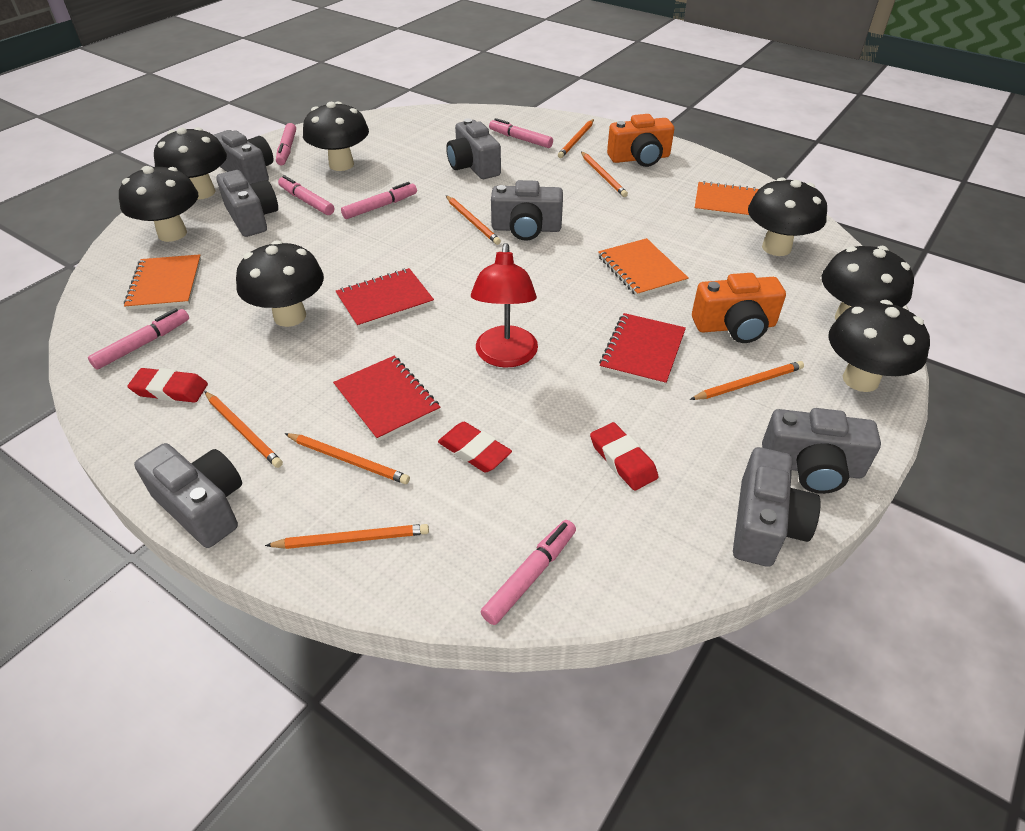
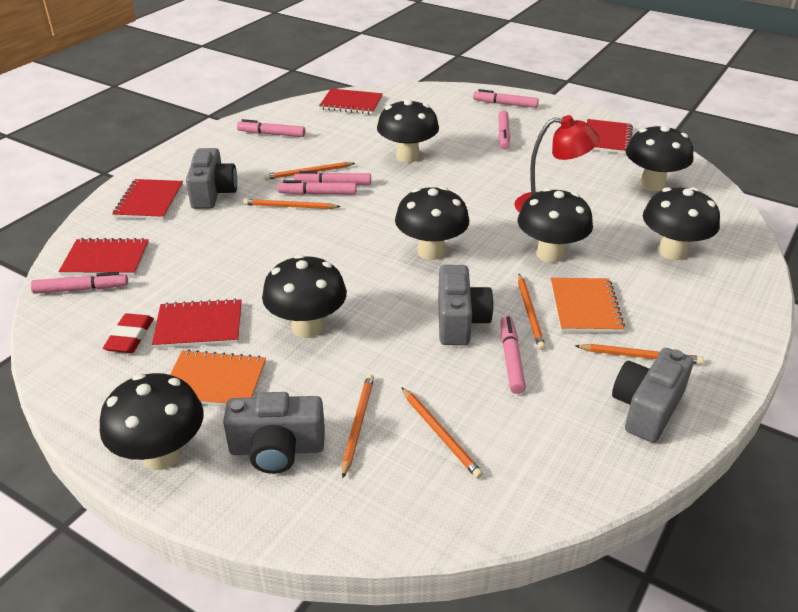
grey camera: [134,443,242,548] [214,130,273,184] [216,170,278,237] [446,118,501,179] [491,180,563,241] [733,447,821,567] [762,408,881,494] = 7 -> [186,148,237,209] [223,392,325,474] [438,265,494,345] [612,348,694,443] = 4
orange camera: [607,114,674,167] [692,273,786,343] = 2 -> none = 0
orange notebook: [124,254,201,310] [598,238,689,297] [694,181,759,219] = 3 -> [170,350,266,407] [551,278,625,333] = 2
orange pencil: [204,391,283,468] [265,524,429,549] [284,433,410,484] [446,195,501,245] [558,119,594,158] [581,152,628,197] [690,361,804,400] = 7 -> [243,199,341,209] [265,162,355,180] [342,374,374,478] [401,387,483,479] [518,274,546,350] [575,344,704,364] = 6
pink marker: [88,308,189,370] [276,123,296,165] [278,175,334,215] [341,182,417,219] [481,520,576,625] [489,118,553,148] = 6 -> [31,272,128,294] [237,119,305,137] [278,180,356,195] [294,171,371,185] [473,89,539,108] [498,110,510,150] [500,316,526,394] = 7
red eraser: [128,368,208,403] [438,422,512,472] [590,422,658,491] = 3 -> [103,313,154,353] = 1
red notebook: [333,356,440,441] [336,268,434,329] [599,313,686,386] = 3 -> [59,238,149,276] [112,179,183,220] [152,298,242,348] [319,88,383,114] [587,119,633,154] = 5

